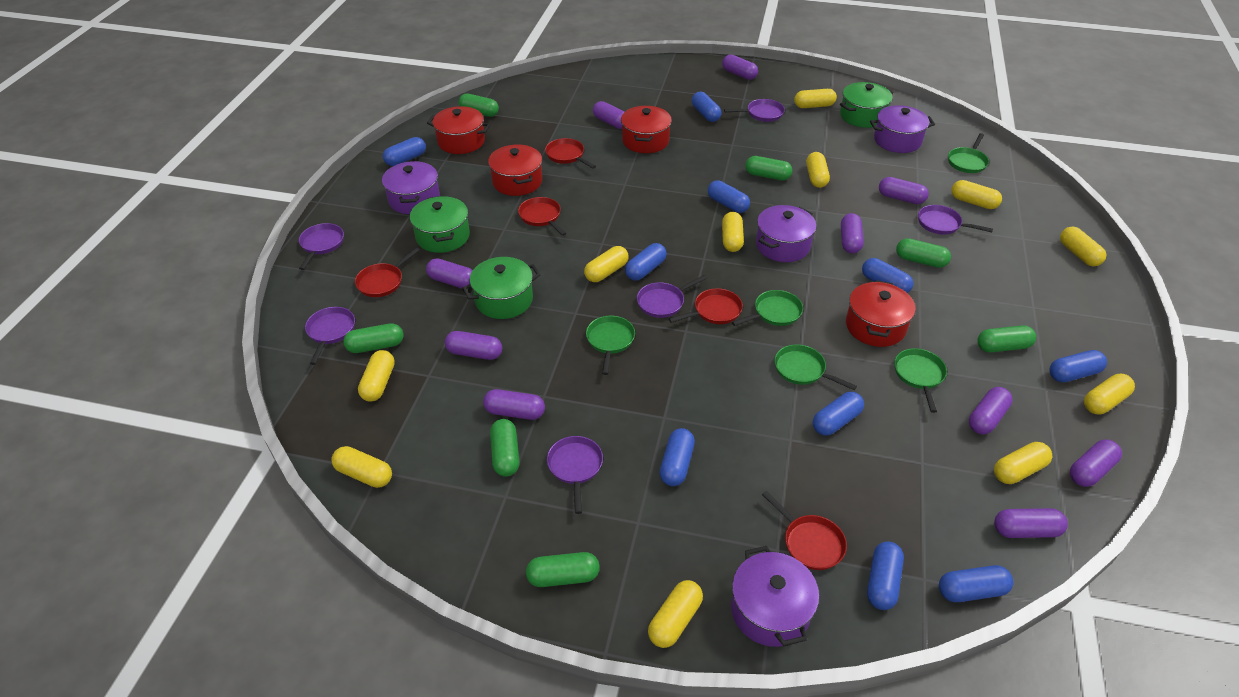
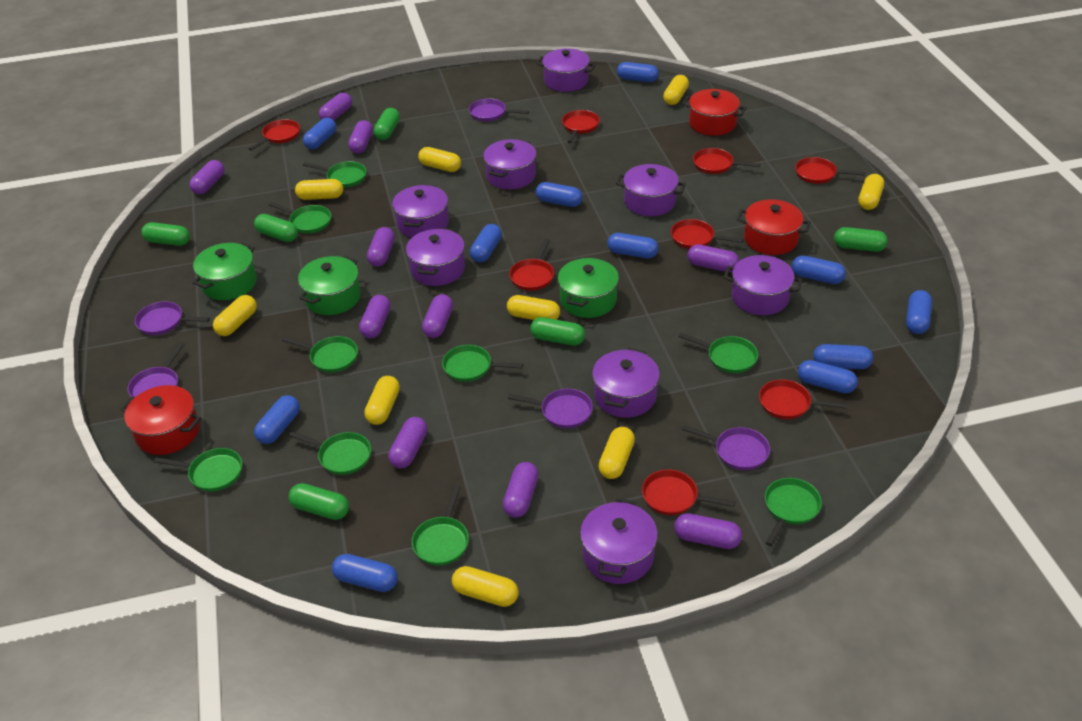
blue capsule: [383,137,426,166] [625,243,667,281] [660,428,695,486] [692,92,721,122] [708,180,750,213] [813,392,864,436] [862,258,914,293] [867,541,904,610] [939,565,1013,602] [1049,350,1107,382] = 10 -> [254,395,300,444] [303,118,336,149] [332,554,398,592] [470,224,502,263] [536,182,583,207] [607,233,659,259] [617,62,659,82] [792,255,846,284] [798,360,858,393] [813,344,873,369] [906,290,932,334] = 11
green capsule: [343,323,404,353] [459,94,499,117] [490,419,519,477] [526,552,600,587] [745,156,792,181] [896,238,951,268] [977,325,1036,352] = 7 -> [141,222,190,246] [254,214,298,242] [288,483,349,520] [374,108,400,140] [530,317,585,346] [834,227,888,252] = 6
green pan: [586,316,635,375] [732,290,803,326] [774,344,857,390] [894,348,947,413] [948,133,989,173] = 5 -> [154,448,242,491] [268,202,331,233] [282,336,358,372] [289,432,371,475] [303,161,366,187] [412,485,469,566] [442,345,523,382] [678,333,758,373] [765,478,822,546] = 9
purple pan: [299,223,344,270] [305,307,355,365] [547,436,603,514] [637,275,707,318] [724,99,785,122] [918,205,993,235] = 6 -> [128,342,184,397] [135,301,210,335] [469,99,529,121] [508,388,593,428] [682,425,770,470] = 5
purple pot: [382,161,440,214] [731,546,819,647] [756,205,816,262] [870,105,935,153] = 4 -> [392,184,449,238] [406,228,465,286] [483,139,536,189] [536,48,596,92] [580,498,658,584] [592,348,660,418] [616,164,686,216] [724,255,802,315] = 8
red pan: [355,247,420,297] [518,197,567,236] [545,138,596,169] [669,288,743,324] [762,491,847,570] = 5 -> [248,119,300,150] [509,238,554,291] [562,110,600,143] [642,469,735,515] [671,219,743,249] [693,148,760,174] [759,379,848,419] [795,157,866,184] = 8
red pot: [427,106,491,154] [488,144,542,196] [621,106,672,153] [846,280,916,347] = 4 -> [121,385,201,455] [682,89,746,136] [737,199,811,255] = 3
yellow capsule: [331,446,392,488] [358,350,395,402] [584,246,629,282] [648,580,703,648] [722,212,744,252] [794,89,837,108] [806,152,830,188] [951,180,1002,209] [994,442,1052,484] [1060,226,1106,267] [1084,374,1135,414] = 11 -> [213,295,257,336] [295,179,343,200] [364,376,400,425] [418,147,461,172] [452,566,519,607] [507,295,560,320] [598,427,635,479] [663,75,689,105] [859,174,884,210] = 9

